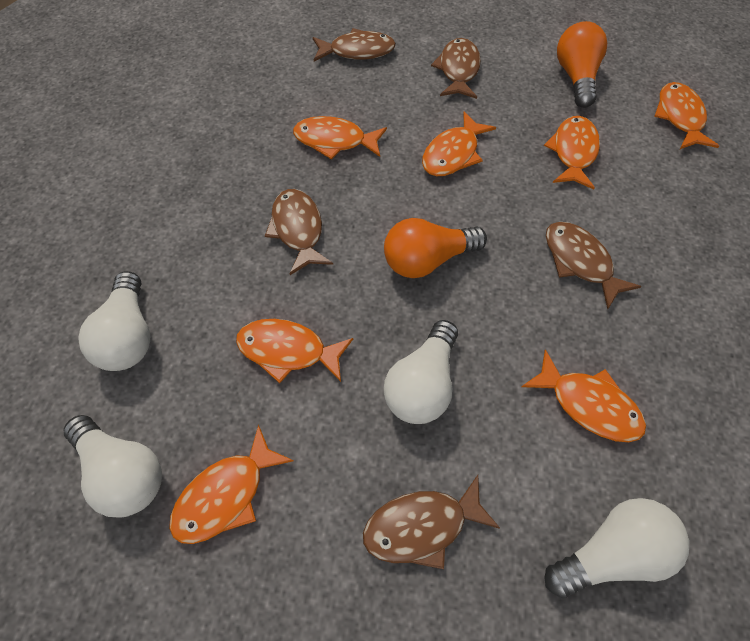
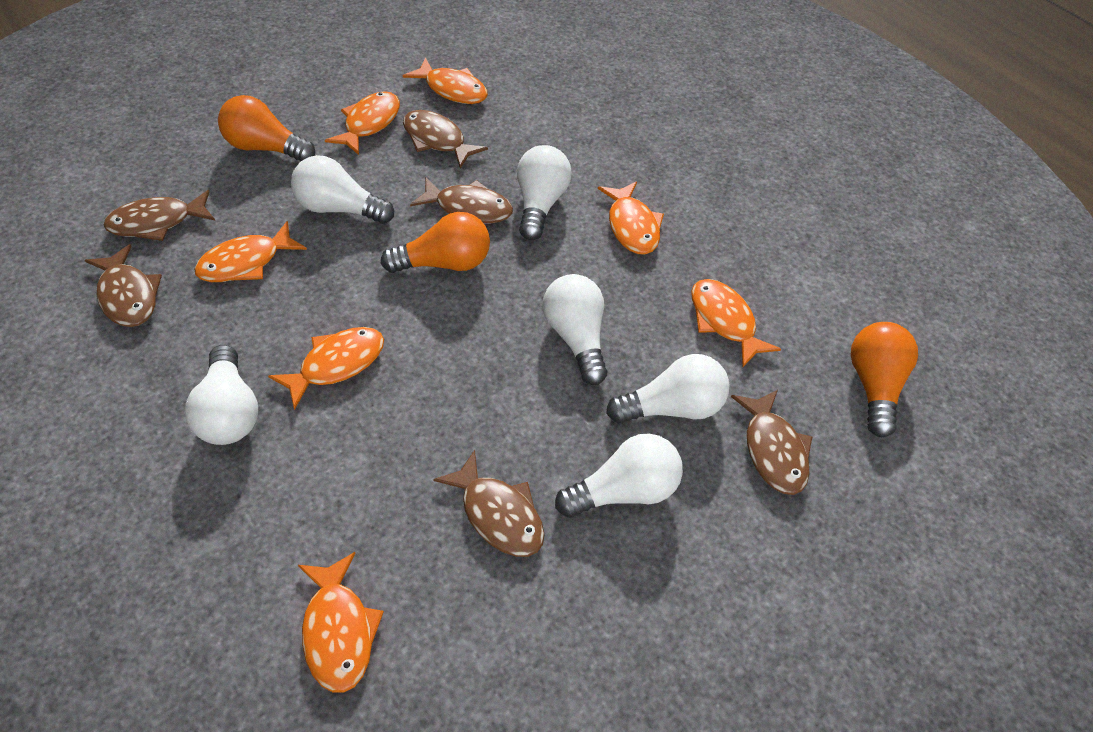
brown fish: [265,189,333,275] [313,28,396,61] [363,475,500,569] [431,38,481,99] [546,222,642,310] = 5 -> [85,244,162,327] [104,190,215,241] [403,110,488,168] [410,178,513,224] [433,450,544,557] [731,390,812,495] = 6
orange light bulb: [384,218,487,278] [557,21,607,108] = 2 -> [218,95,315,161] [381,212,490,273] [851,322,918,437] = 3
white light bulb: [64,415,162,518] [78,271,150,371] [384,320,458,424] [545,498,689,598] = 4 -> [185,345,258,445] [291,155,394,224] [517,145,572,240] [543,274,607,385] [555,433,683,518] [606,354,729,424] = 6

